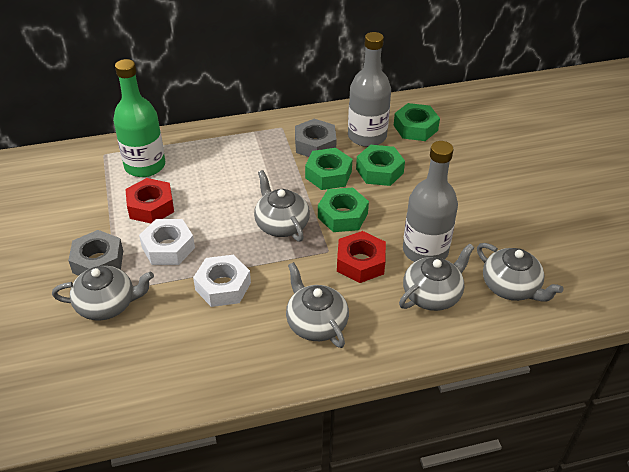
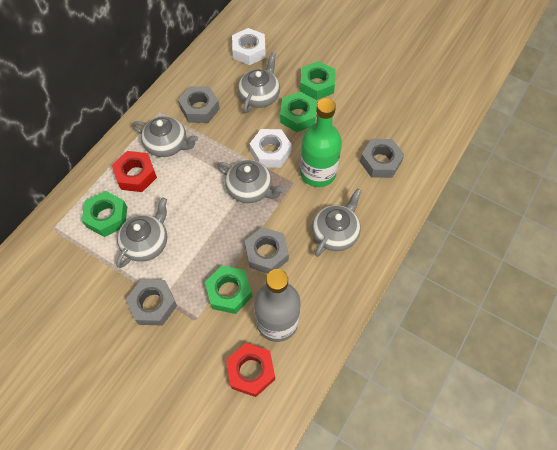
grey bottle: [348,32,391,147] [403,141,458,262] = 2 -> [254,269,300,342] = 1
grey nut: [68,230,123,276] [295,119,337,157] = 2 -> [126,279,177,326] [178,86,220,123] [245,227,289,273] [360,139,404,178] = 4

